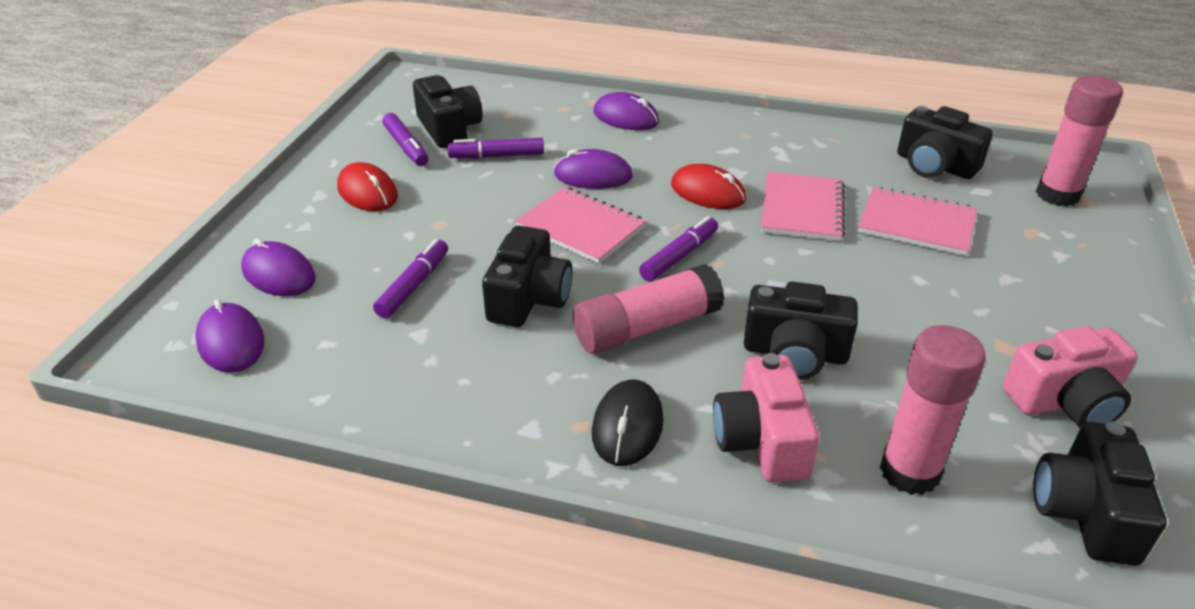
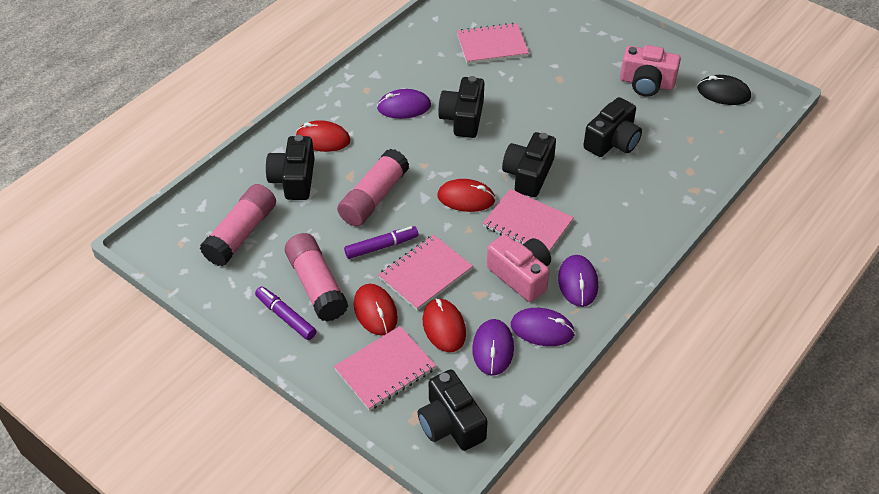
pink notebook: [515,187,646,264] [761,172,845,241] [859,187,977,256] = 3 -> [334,326,436,411] [378,235,473,311] [457,23,529,64] [483,189,574,252] = 4
purple marker: [373,239,448,319] [382,113,428,166] [447,138,544,159] [639,216,718,281] = 4 -> [255,286,316,340] [344,226,418,259] = 2
red mouse: [337,162,398,211] [671,164,746,209] = 2 -> [296,120,350,152] [354,284,398,336] [423,298,466,352] [437,179,496,212] = 4

